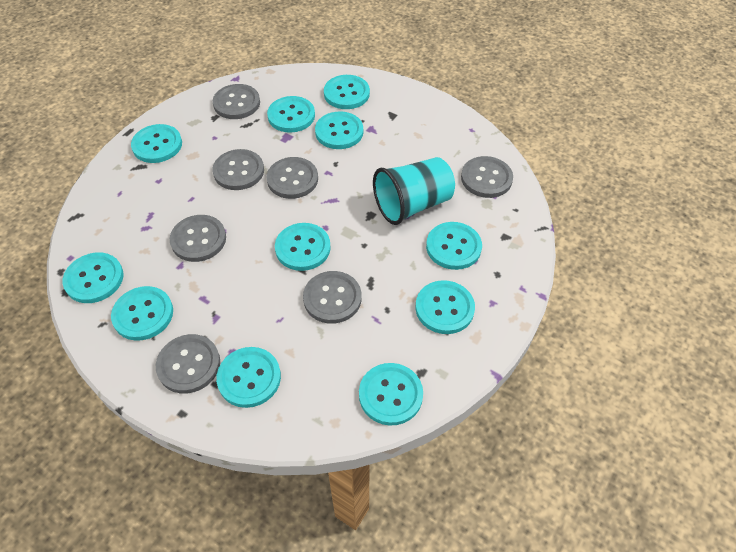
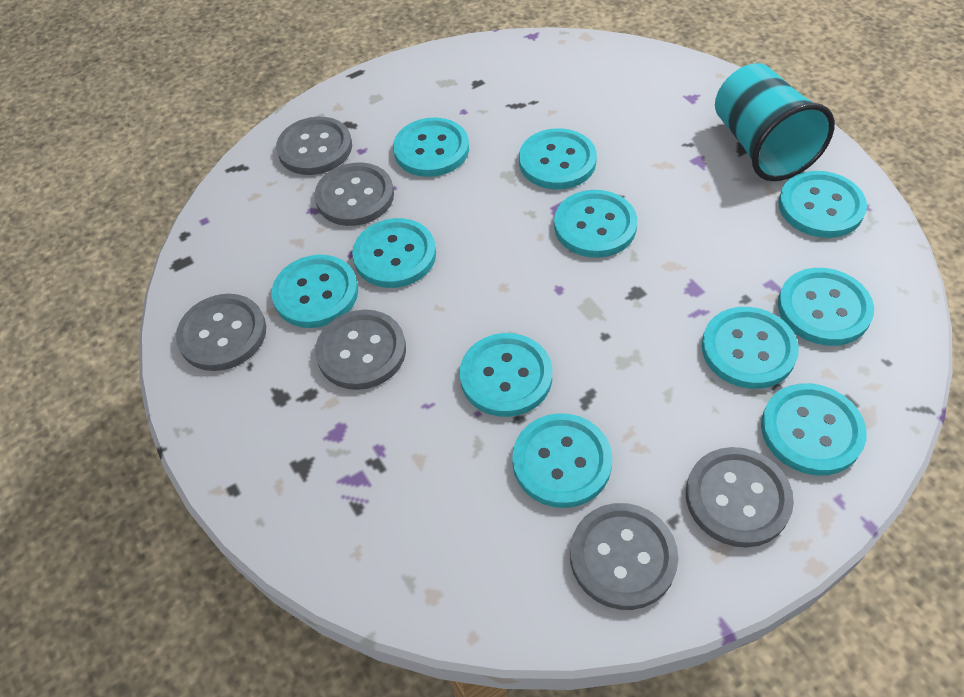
grey button: [156,334,220,394] [170,215,226,262] [212,149,264,190] [213,84,260,119] [267,157,318,199] [303,271,362,324] [461,156,513,198] = 7 -> [176,294,266,371] [276,117,352,175] [314,163,394,226] [315,310,406,390] [570,503,678,610] [686,447,794,548] = 6

